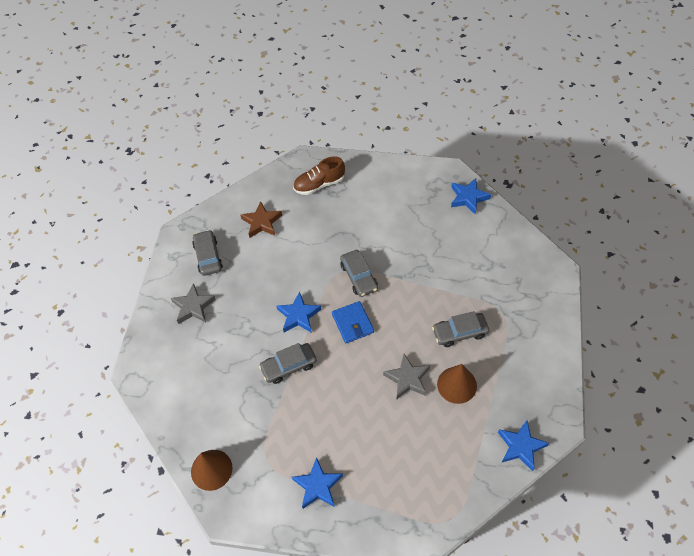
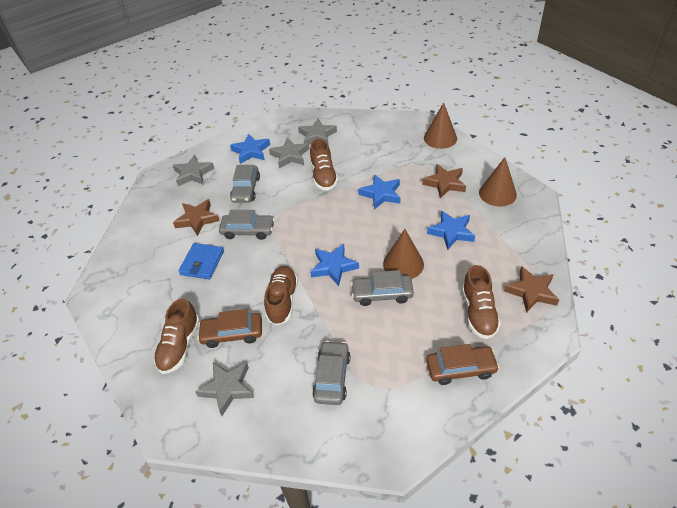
brown car: none = 0 -> [197,309,262,348] [426,344,499,385] = 2
brown cone: [191,450,233,491] [437,364,477,404] = 2 -> [383,229,424,279] [424,102,457,149] [479,157,517,207] = 3
brown shoe: [293,156,345,195] = 1 -> [154,298,200,374] [264,266,298,325] [310,139,338,191] [462,265,501,339] = 4
brown star: [241,201,282,238] = 1 -> [173,199,219,236] [422,164,466,198] [504,266,559,313] = 3
grey star: [171,283,216,324] [383,354,430,399] = 2 -> [173,155,215,186] [195,362,254,416] [269,138,309,168] [298,119,337,146] = 4

